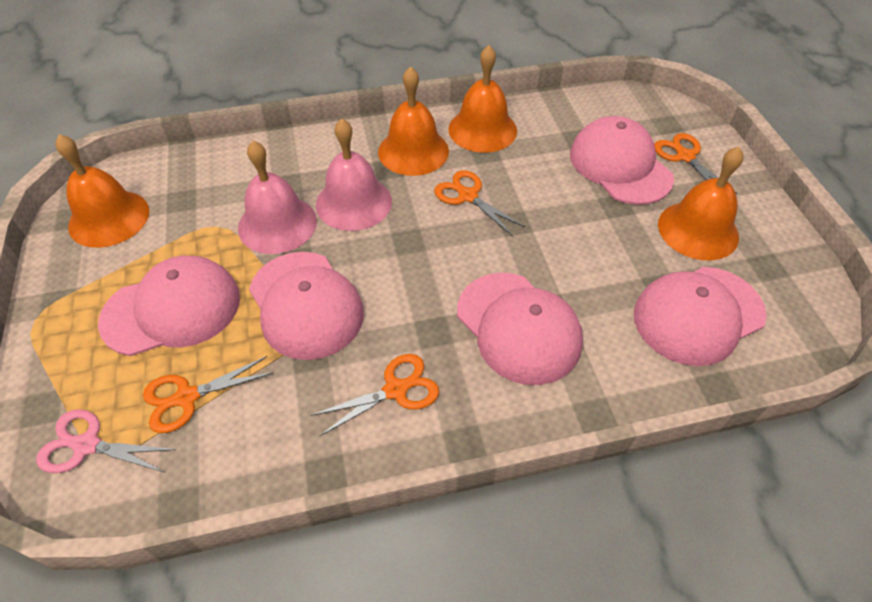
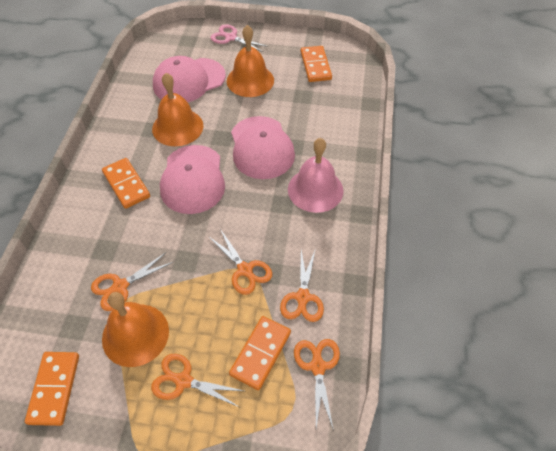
orange bell: [55,134,149,248] [378,66,449,176] [448,45,517,153] [658,147,744,260] = 4 -> [102,292,169,367] [152,73,203,146] [227,25,274,97] = 3
orange domino: none = 0 -> [25,352,79,426] [102,158,150,209] [229,316,291,390] [301,46,332,82] = 4
orange scissors: [143,356,273,433] [311,354,439,436] [434,170,525,236] [654,133,737,194] = 4 -> [91,252,173,311] [151,354,244,407] [208,229,272,295] [280,248,324,322] [294,339,340,431] = 5
pink bell: [238,141,317,254] [316,119,392,231] = 2 -> [288,138,343,213] = 1
pink cap: [98,256,240,356] [249,252,364,360] [457,273,583,385] [570,116,674,205] [634,267,767,366] = 5 -> [153,56,226,102] [160,145,225,214] [231,116,295,179] = 3

